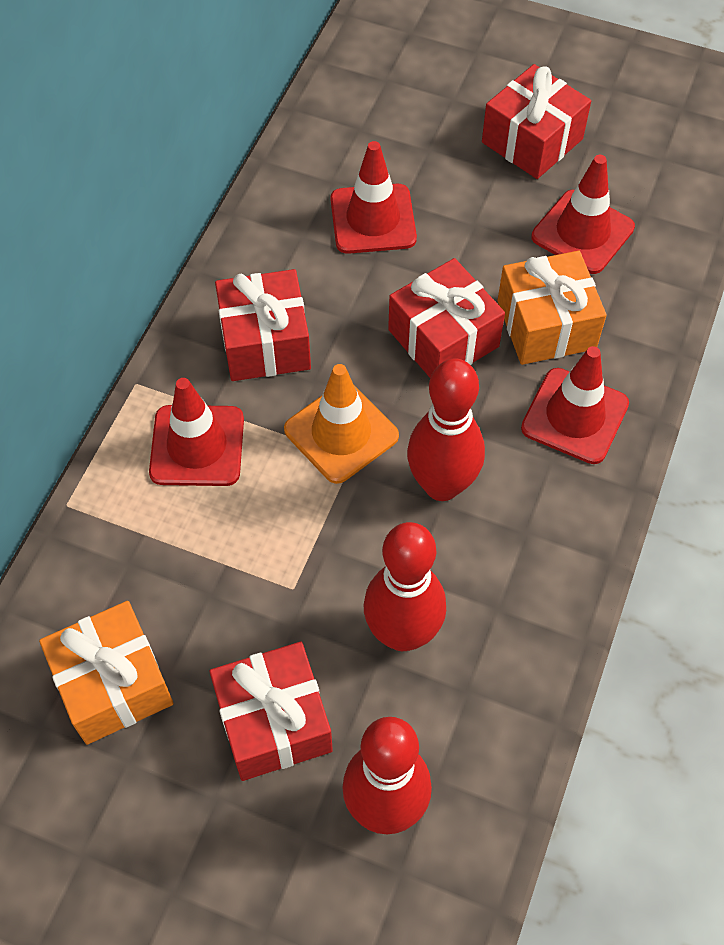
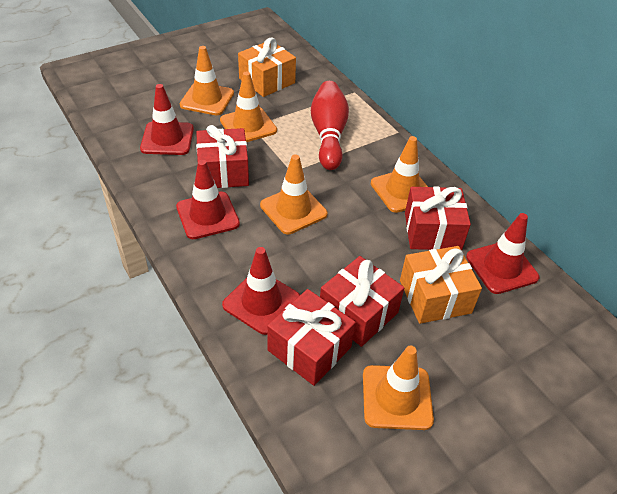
orange traffic cone: [284,364,399,484] = 1 -> [180,46,234,115] [220,72,277,142] [260,154,328,234] [363,346,434,430] [371,136,428,213] = 5
red bowling pin: [342,717,432,834] [364,522,446,651] [407,359,485,501] = 3 -> [311,81,349,170] = 1

